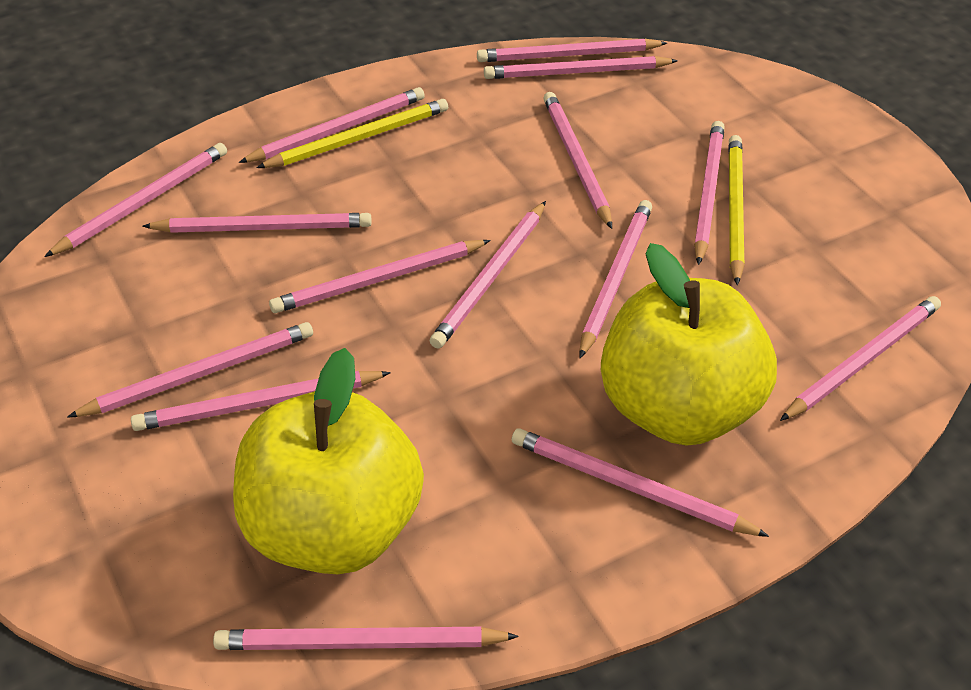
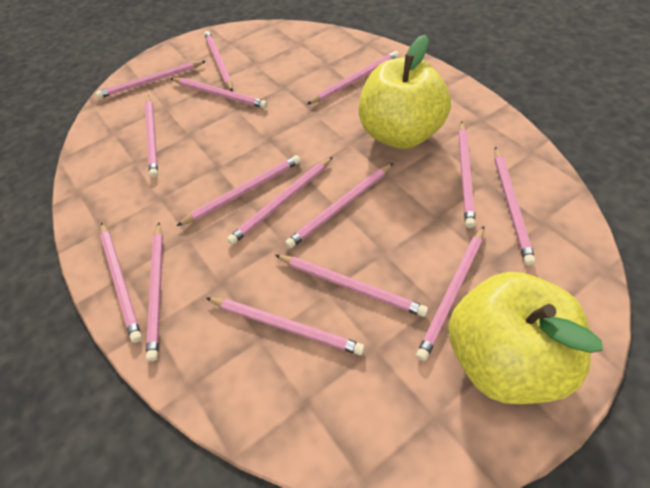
yellow pencil: [256,99,448,168] [728,135,744,286] = 2 -> none = 0

